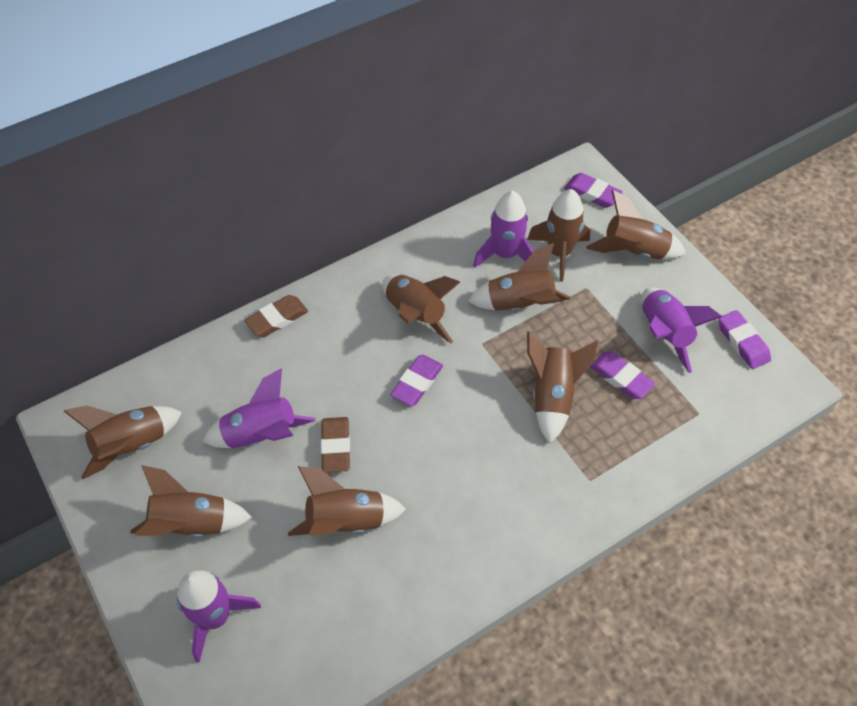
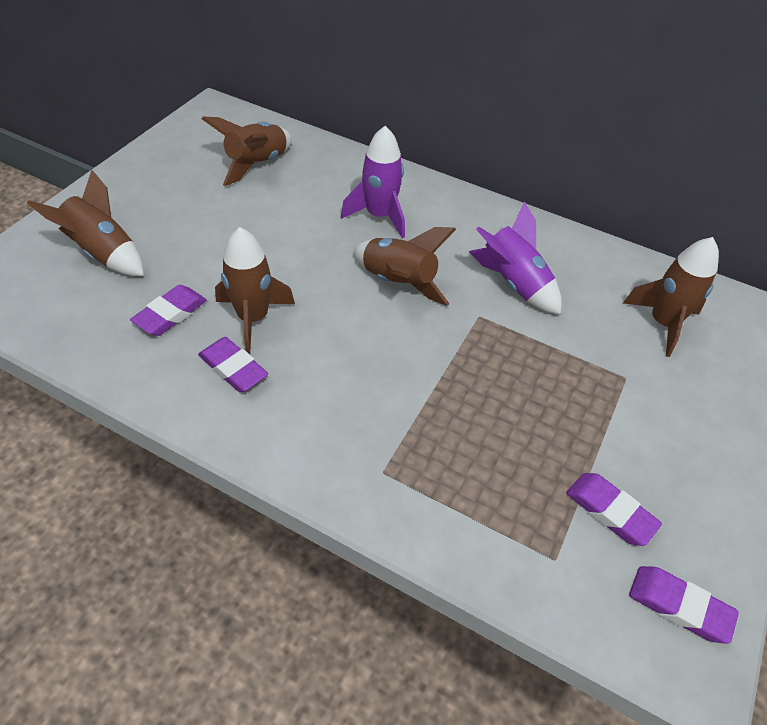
brown eraser: [244,295,308,337] [321,417,350,473] = 2 -> none = 0
brown rocket: [64,406,182,479] [131,465,252,537] [288,466,406,536] [382,275,460,343] [468,243,571,311] [527,189,590,281] [527,332,598,443] [586,190,686,260] = 8 -> [27,170,144,276] [202,117,292,186] [215,227,295,353] [354,227,456,306] [623,237,719,357] = 5
purple rocket: [177,570,261,662] [203,368,316,448] [473,191,534,268] [641,287,722,373] = 4 -> [341,126,405,238] [469,202,562,315] = 2

